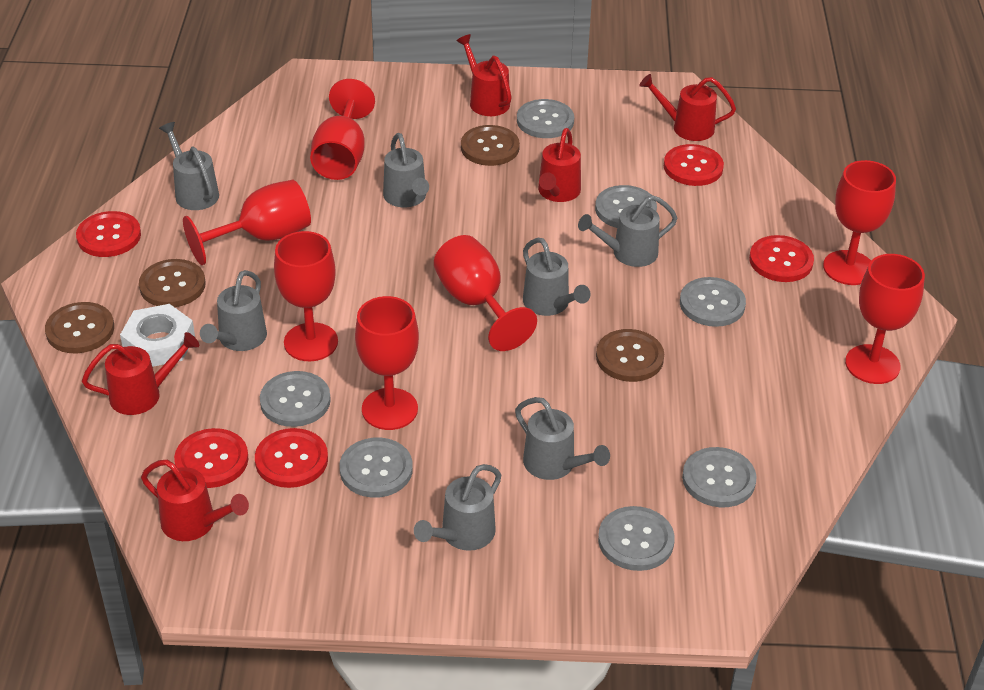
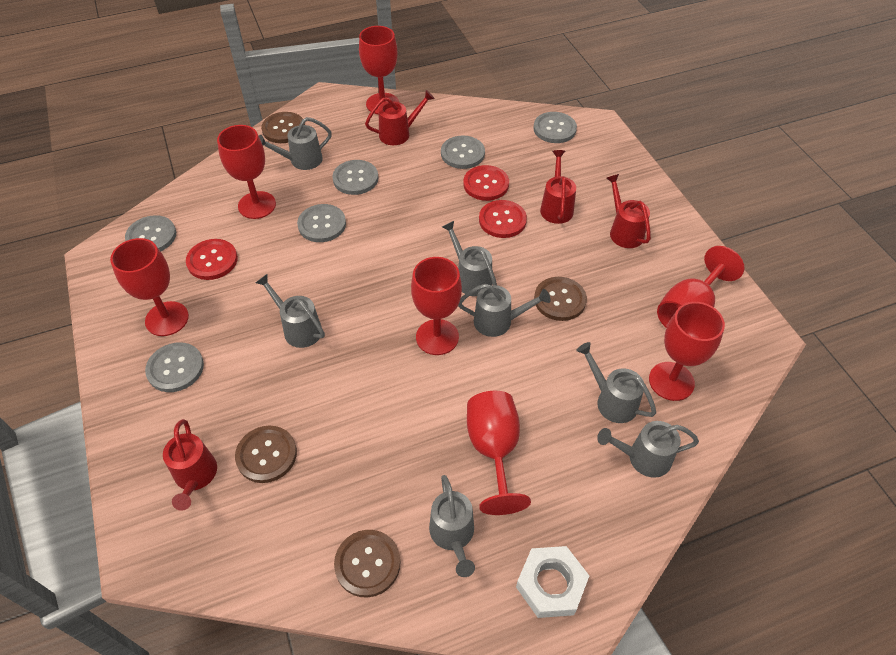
grey button: [260,371,331,427] [339,438,413,498] [517,99,574,138] [595,185,657,228] [598,506,675,571] [680,277,746,327] [682,447,757,508] = 7 -> [125,215,176,251] [145,342,204,392] [297,204,346,242] [332,160,378,195] [441,135,485,169] [533,112,577,143] = 6
red button: [76,211,141,257] [174,428,249,488] [255,428,328,488] [664,144,724,186] [749,235,814,282] = 5 -> [186,239,238,280] [463,165,509,201] [479,200,527,238] = 3
red watering can: [82,332,199,415] [141,460,249,541] [456,34,512,116] [538,128,581,202] [639,74,736,141] = 5 -> [163,419,217,511] [365,90,435,145] [540,150,576,224] [606,174,651,248] = 4

